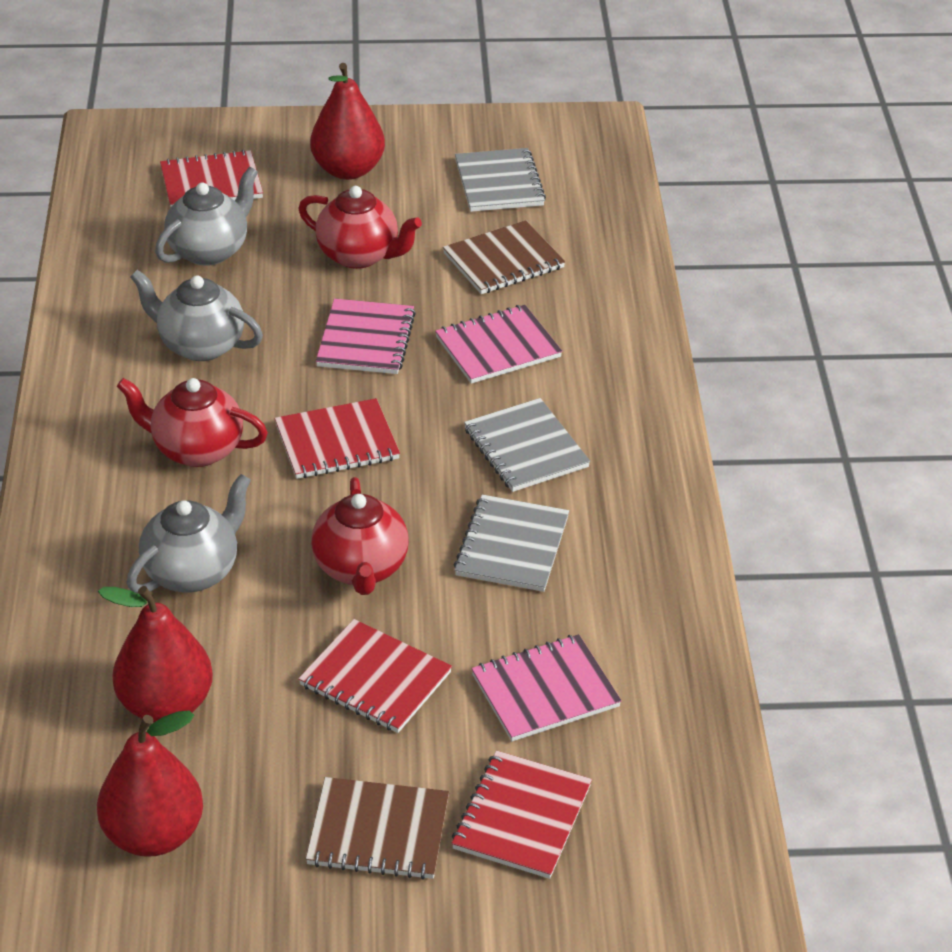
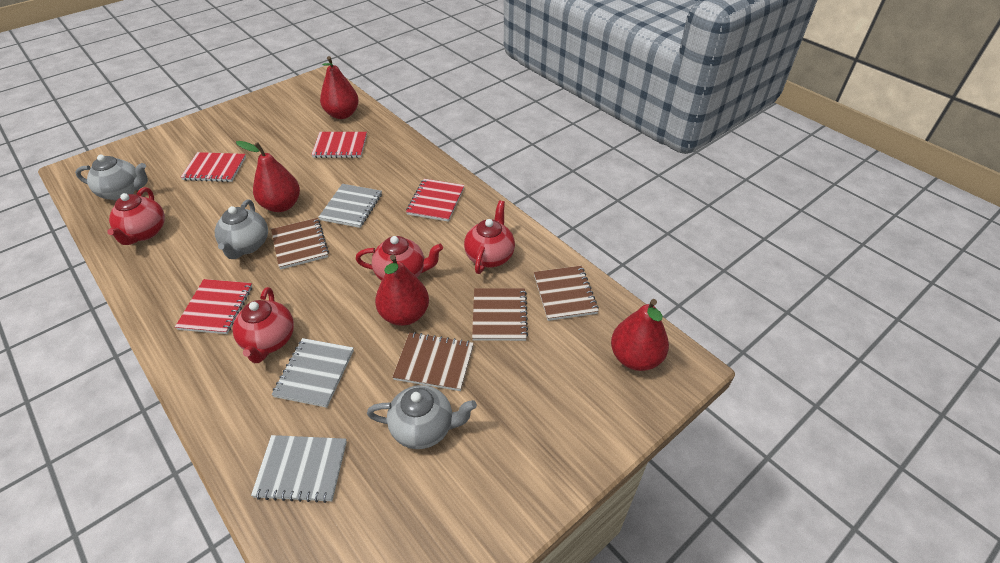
brown notebook: [306,777,449,880] [443,220,565,294] = 2 -> [271,218,329,270] [392,332,474,391] [472,288,528,341] [534,266,599,321] = 4
pink notebook: [316,298,416,374] [435,305,562,384] [471,634,622,741] = 3 -> none = 0
red pear: [97,711,203,857] [98,586,213,722] [310,63,385,180] = 3 -> [236,141,300,212] [320,56,359,119] [375,255,429,326] [611,299,669,371] = 4
red teapot: [117,378,268,467] [298,186,422,269] [311,477,409,595] = 3 -> [107,187,165,245] [233,287,294,363] [356,236,443,281] [464,200,515,274] = 4

